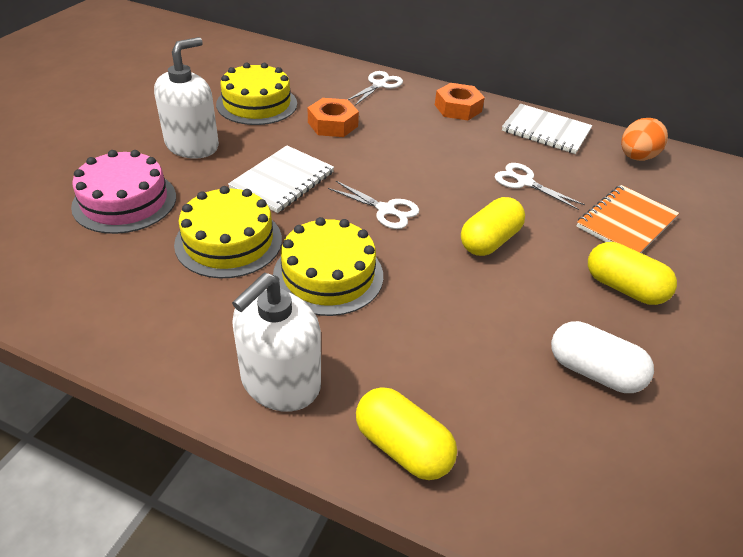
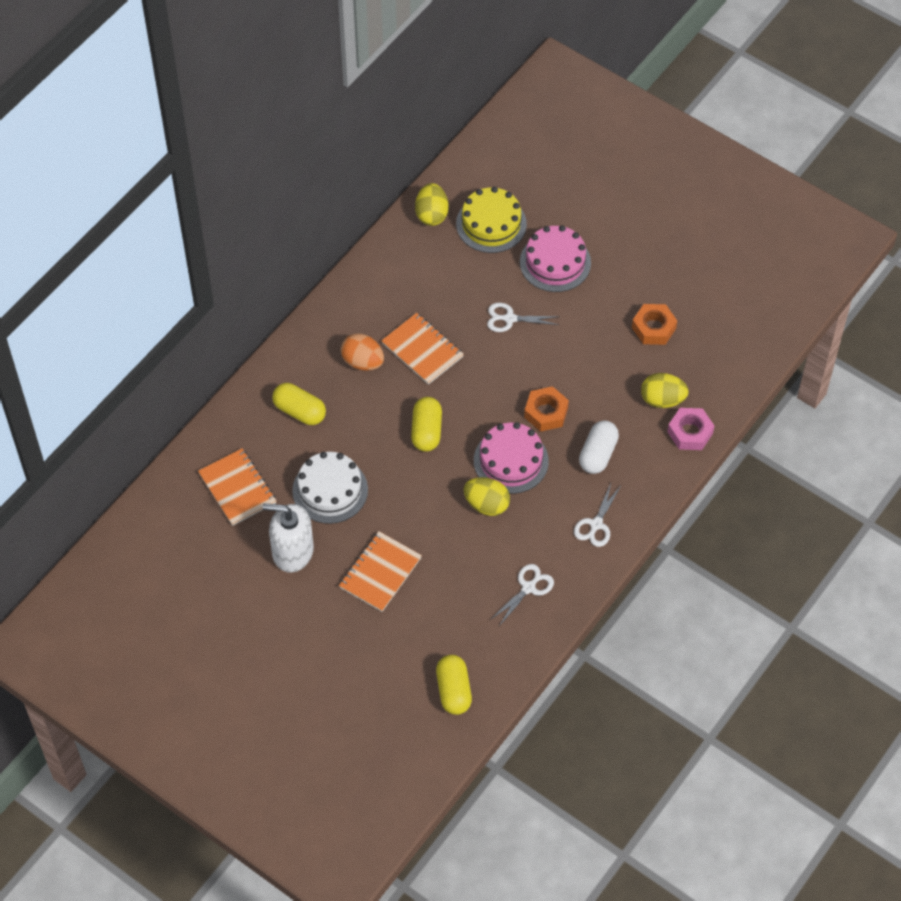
orange notebook: [576,185,679,253] = 1 -> [198,448,276,526] [339,531,422,612] [381,313,464,385] = 3
pink cake: [71,150,176,234] = 1 -> [474,422,549,494] [520,225,591,292] = 2
pink nut: none = 0 -> [667,408,714,450] = 1
white cake: none = 0 -> [292,452,368,524] = 1
white notebook: [228,146,334,213] [502,104,592,154] = 2 -> none = 0
white soap dispenser: [154,37,219,159] [232,272,321,412] = 2 -> [263,503,314,573] = 1
yellow cake: [174,186,282,278] [216,63,297,125] [273,217,383,316] = 3 -> [456,187,527,253] = 1
yellow egg: none = 0 -> [415,183,449,226] [464,477,510,516] [641,373,689,408] = 3

